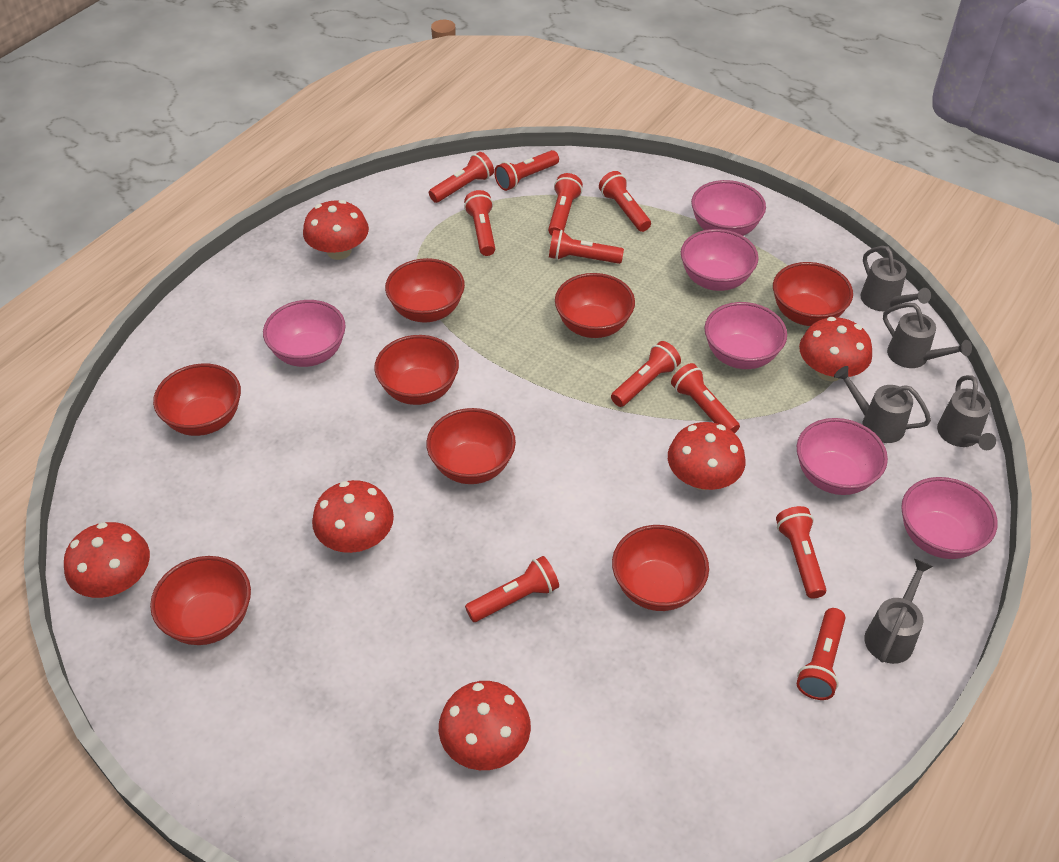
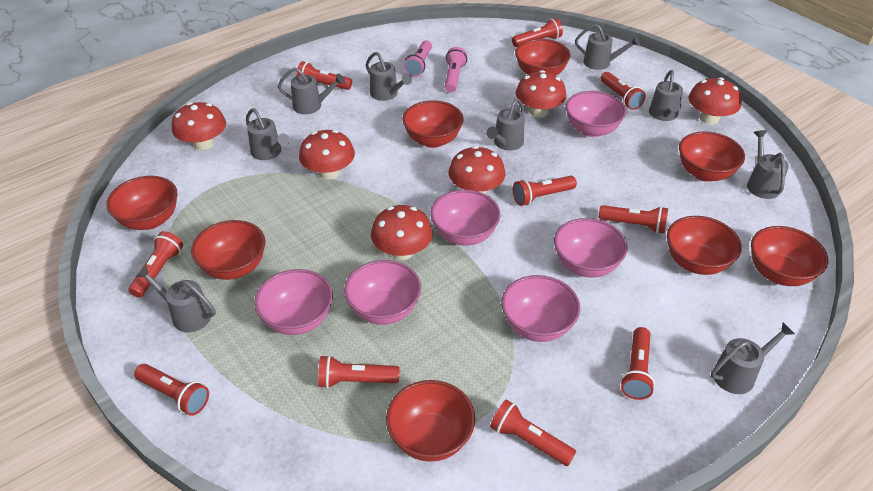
grey watering can: [834,366,931,443] [860,246,931,311] [864,559,933,664] [883,303,972,368] [937,375,996,450] = 5 -> [135,265,216,332] [246,108,290,160] [278,67,345,114] [366,52,412,101] [486,98,525,151] [575,24,640,70] [649,70,683,121] [711,322,795,394] [747,130,789,199] = 9
pink flashlight: none = 0 -> [403,41,432,77] [445,47,467,92] = 2
red flashlight: [429,152,494,203] [464,190,495,256] [465,556,559,622] [494,150,559,191] [548,173,583,236] [549,230,624,264] [599,171,651,232] [611,341,681,407] [671,363,740,433] [776,506,826,599] [797,608,846,700] = 11 -> [129,231,183,298] [134,364,209,416] [296,61,352,90] [318,355,399,389] [490,399,576,466] [512,18,563,47] [513,176,577,206] [599,205,668,234] [601,72,646,110] [620,327,655,400] = 10

